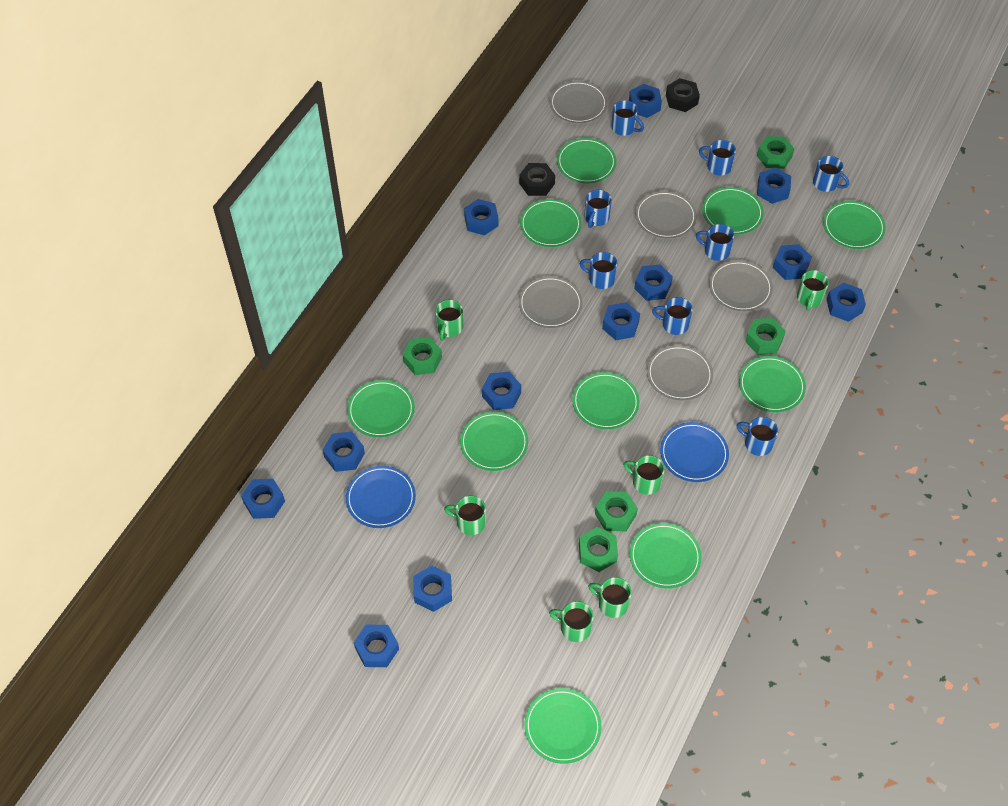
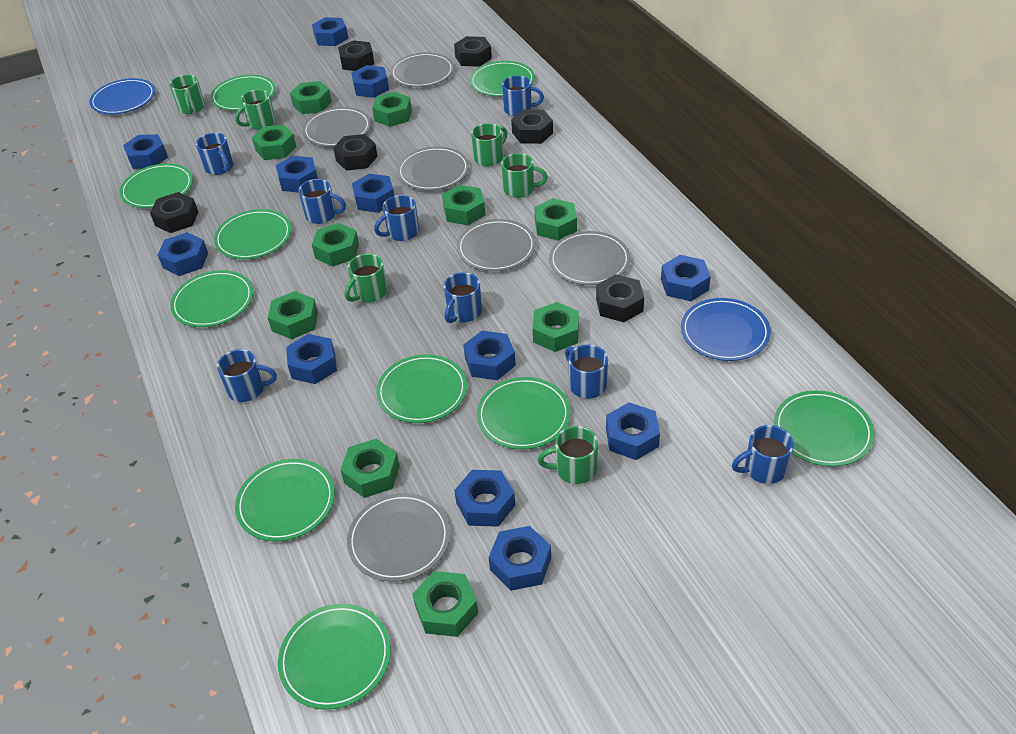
black nut: [519,163,555,196] [666,78,700,112] = 2 -> [150,192,198,233] [333,134,378,171] [338,40,374,71] [454,36,492,67] [511,110,553,144] [596,274,644,322] = 6
green nut: [403,337,442,375] [579,527,618,572] [595,491,638,531] [745,318,786,355] [757,136,794,169] = 5 -> [252,125,296,160] [268,291,318,339] [290,81,332,114] [312,223,359,267] [340,439,400,498] [372,92,412,127] [412,571,478,637] [442,185,485,225] [532,302,579,352] [534,198,577,241] = 10
grey plate: [519,276,583,328] [550,81,607,124] [635,191,697,239] [647,345,713,401] [709,260,773,312] = 5 -> [303,107,371,147] [347,493,450,582] [390,52,454,87] [397,146,469,191] [457,219,536,271] [549,231,631,285] = 6

